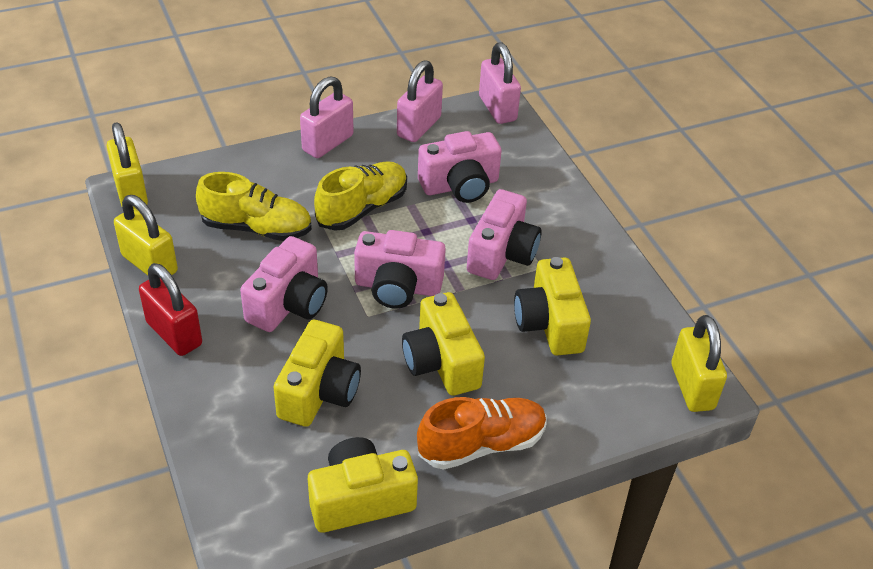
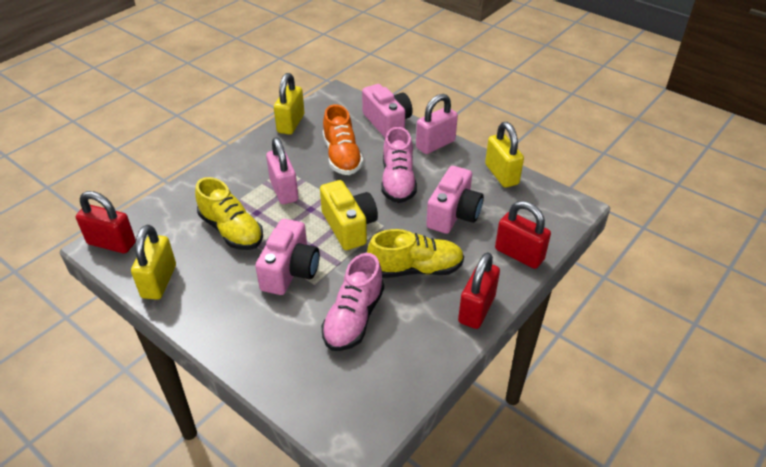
pink camera: [240,236,328,332] [354,230,446,309] [418,131,502,203] [467,189,542,280] = 4 -> [255,219,320,295] [362,84,413,138] [426,166,484,234] = 3
pink padlock: [300,76,354,158] [397,60,443,142] [479,42,521,124] = 3 -> [266,137,298,204] [416,94,458,154] = 2
pink shoe: none = 0 -> [321,253,384,351] [382,127,417,203] = 2
red padlock: [139,263,202,356] = 1 -> [76,191,136,253] [458,252,500,329] [495,201,551,269] = 3
yellow camera: [273,320,361,427] [308,437,418,533] [402,292,485,396] [514,257,591,356] = 4 -> [320,180,378,250] = 1

